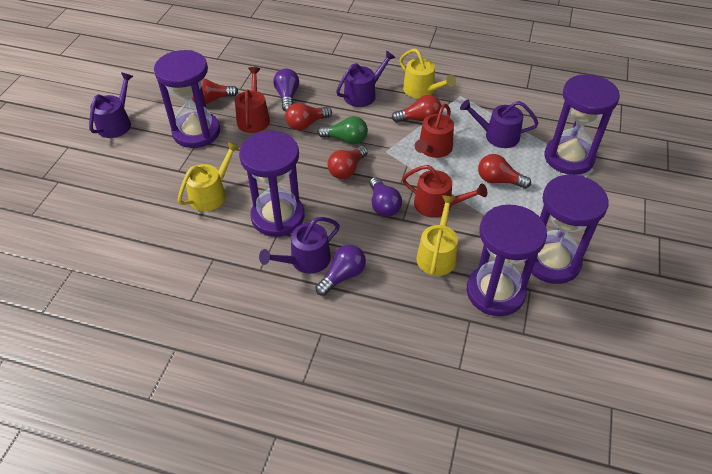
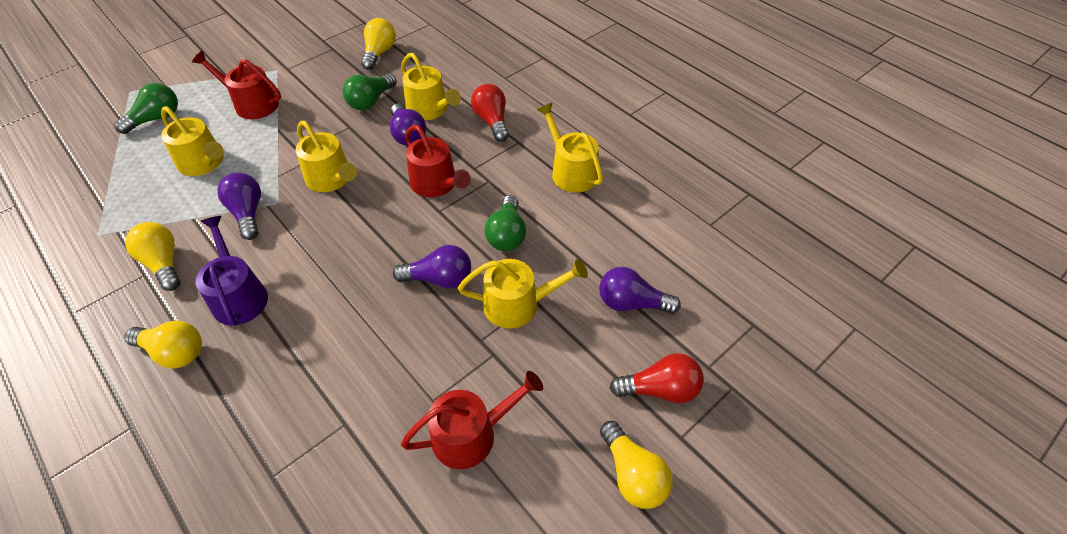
green light bulb: [317,116,368,144] = 1 -> [114,83,178,134] [343,74,397,110] [485,195,526,251] = 3
purple hourglass: [154,50,220,148] [239,131,305,237] [467,204,547,316] [524,175,609,284] [544,74,620,175] = 5 -> none = 0
purple light bulb: [273,69,299,111] [315,245,366,296] [370,177,402,217] = 3 -> [217,173,261,240] [390,103,426,146] [393,245,471,288] [599,267,681,314] = 4
purple watering can: [89,73,133,138] [259,217,340,274] [336,51,396,107] [460,100,538,148] = 4 -> [196,216,268,326] = 1
red light bulb: [192,78,238,104] [285,103,332,130] [328,146,368,179] [392,95,441,123] [478,154,531,189] = 5 -> [471,84,509,142] [610,353,704,403] = 2
yellow light bulb: none = 0 -> [124,321,202,368] [125,222,181,291] [361,18,396,70] [600,421,673,509] = 4
yellow watering can: [177,142,240,211] [400,49,456,98] [416,195,458,276] = 3 -> [161,106,224,176] [296,120,357,192] [401,53,461,120] [458,259,588,328] [537,103,603,192] = 5

